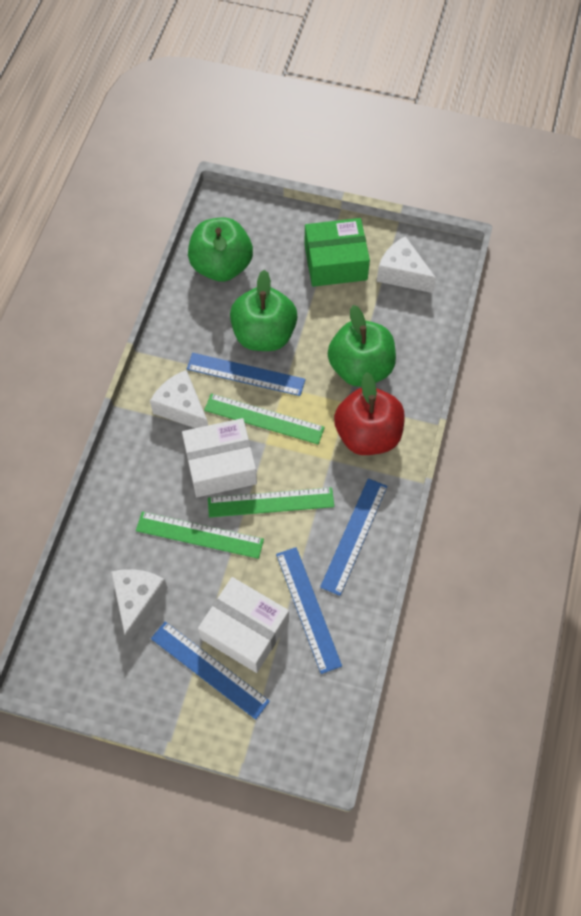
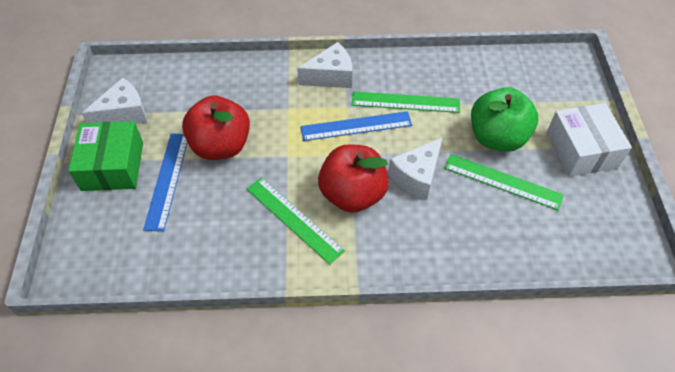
blue ruler: [151,621,270,720] [187,353,305,396] [276,547,342,674] [320,478,387,596] = 4 -> [143,133,188,232] [300,111,412,141] = 2
green apple: [188,218,253,282] [230,270,297,351] [328,305,396,387] = 3 -> [471,87,538,152] = 1
red apple: [334,372,405,455] = 1 -> [182,96,250,160] [318,144,389,213] = 2
white box: [182,418,257,497] [198,577,289,673] = 2 -> [547,103,632,177] = 1

